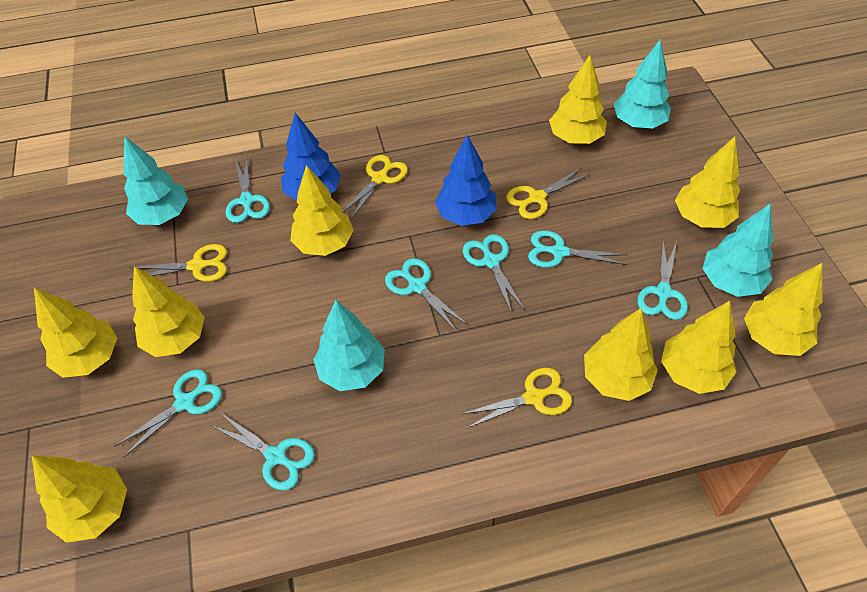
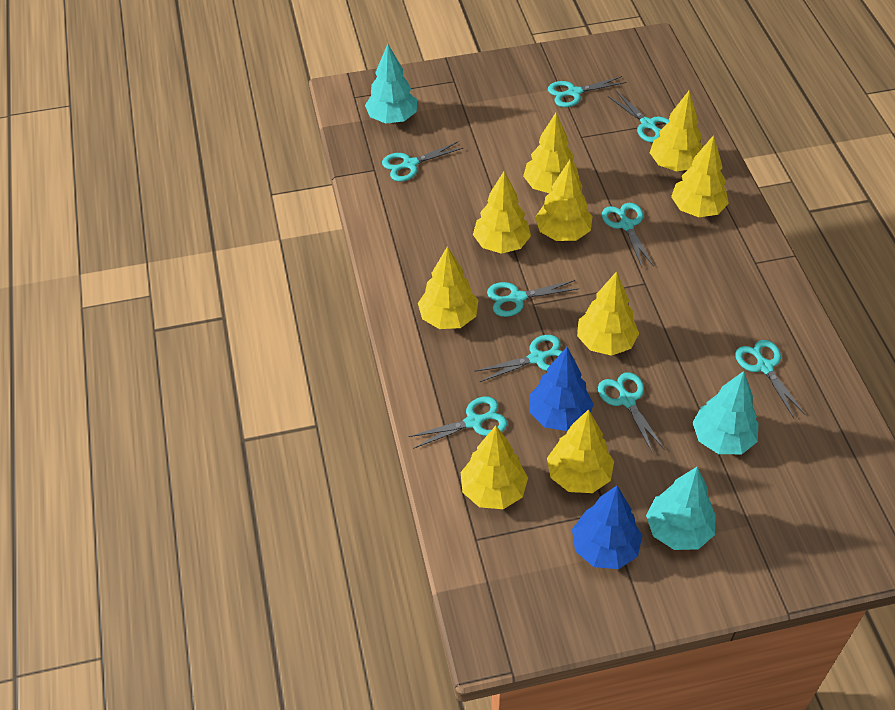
turquoise scissors: [114,369,222,458] [211,412,315,491] [225,158,270,223] [385,258,468,332] [463,234,525,314] [528,230,628,268] [637,241,688,320] = 7 -> [382,142,463,182] [408,397,507,449] [476,335,562,382] [487,280,578,317] [548,76,626,107] [598,372,665,454] [602,203,654,267] [608,91,669,143] [735,340,805,418] = 9
turquoise tree: [123,136,188,225] [313,300,385,391] [614,39,671,128] [703,203,774,297] = 4 -> [365,44,417,124] [646,467,716,550] [692,371,758,454] = 3
yellow scissors: [129,244,227,282] [342,155,408,221] [460,368,572,429] [506,168,590,219] = 4 -> none = 0

